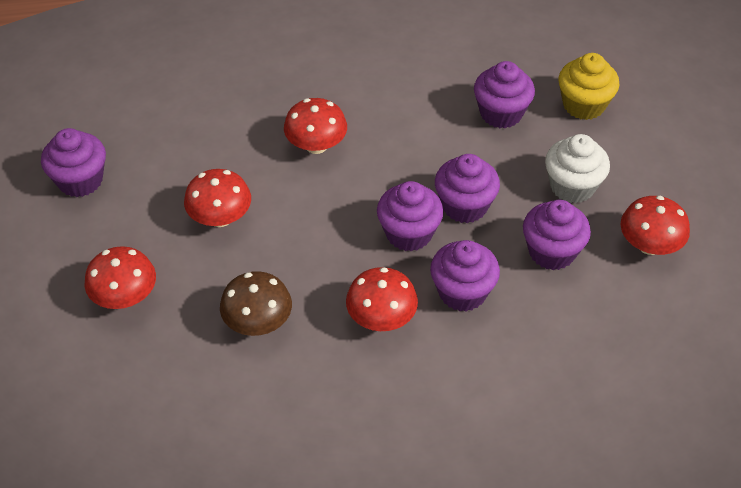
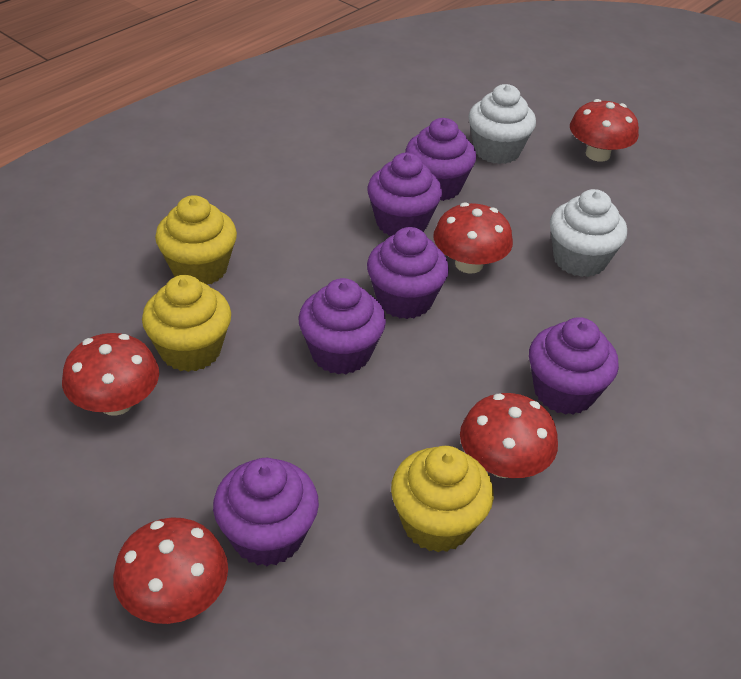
brown mushroom: [220,271,292,336] = 1 -> none = 0
white cupcake: [545,134,610,203] = 1 -> [468,84,536,164] [550,189,627,277] = 2
yellow cupcake: [558,53,620,120] = 1 -> [142,275,231,372] [155,195,237,284] [391,446,494,553] = 3

